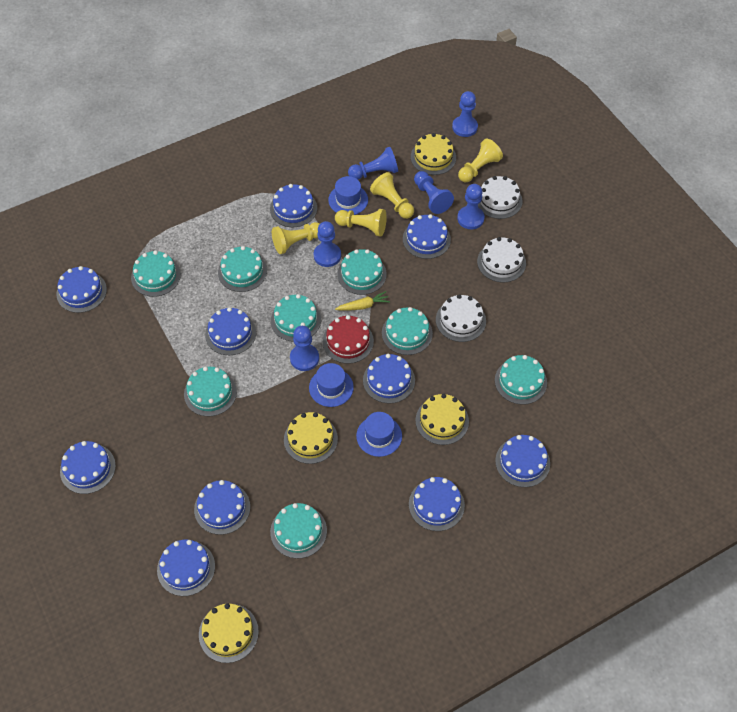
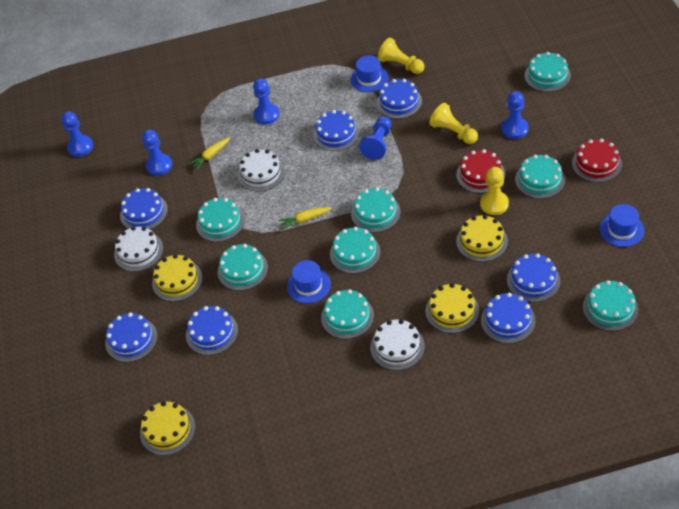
blue cake: [57,266,107,313] [60,441,116,494] [157,540,215,596] [194,480,250,535] [205,307,256,355] [270,184,317,227] [363,354,415,404] [403,214,451,259] [409,477,465,531] [495,435,550,487] = 10 -> [105,312,158,362] [120,188,168,229] [186,306,238,355] [313,110,360,151] [376,79,422,119] [481,293,536,343] [507,253,561,302] = 7
blue pawn: [290,326,319,371] [314,221,341,267] [348,147,398,180] [414,171,454,214] [452,91,478,137] [457,184,485,229] = 6 -> [61,111,93,157] [142,130,172,176] [253,79,280,125] [359,116,391,160] [501,91,528,139] = 5
red cake: [323,315,374,364] = 1 -> [456,149,506,193] [572,139,622,182] = 2
yellow carrot: [335,291,390,311] = 1 -> [189,137,231,170] [279,207,332,230] = 2
yellow pawn: [272,222,320,254] [335,209,387,237] [370,172,414,219] [458,139,503,182] = 4 -> [378,38,424,74] [429,103,478,144] [480,167,509,215] = 3

